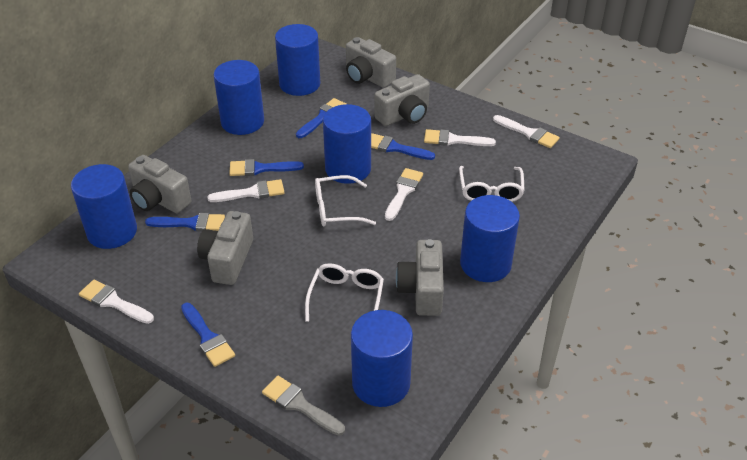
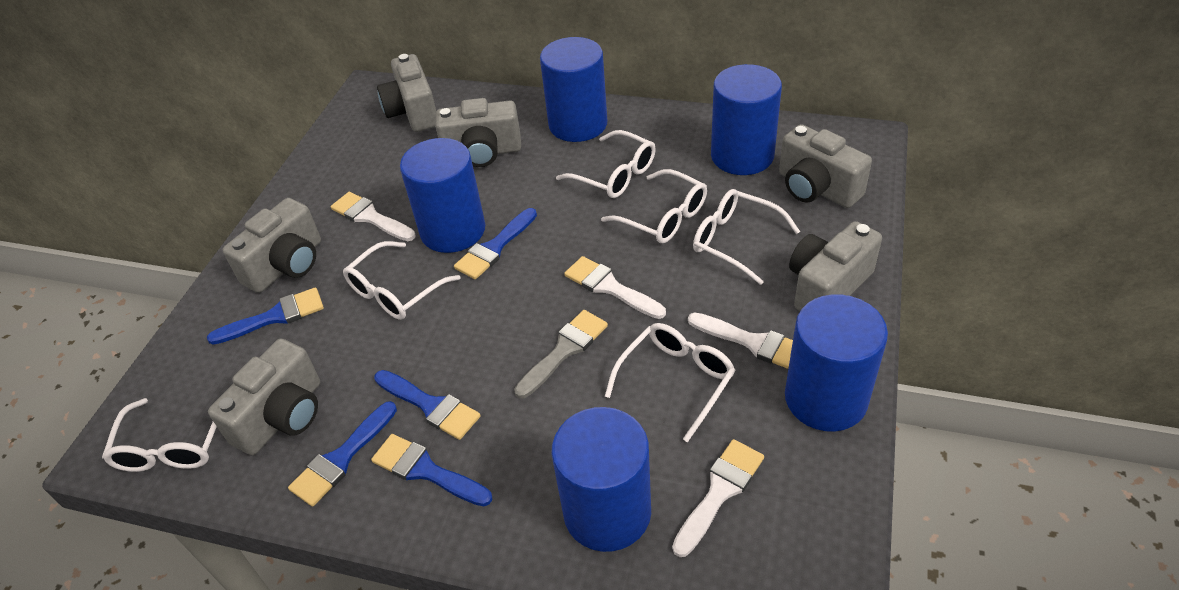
blue cylinder: [71,164,137,249] [213,60,264,135] [275,24,320,96] [323,104,371,184] [351,310,413,407] [460,195,520,282] = 6 -> [400,138,485,253] [540,37,607,142] [551,407,651,552] [711,64,782,175] [785,294,888,432] = 5
grey camera: [128,155,192,213] [197,211,253,285] [346,37,396,88] [374,74,430,126] [396,239,444,316] = 5 -> [208,338,320,455] [223,198,321,293] [377,54,436,132] [435,98,521,167] [779,124,872,208] [789,221,882,311] = 6
white brush: [79,280,154,324] [207,179,285,202] [385,168,423,221] [424,129,496,146] [493,115,560,148] = 5 -> [331,192,415,241] [564,256,666,319] [672,439,764,557] [688,312,793,369] = 4
white glasses: [305,263,384,321] [315,175,376,227] [459,166,525,202] = 3 -> [102,398,217,472] [343,241,461,320] [556,130,656,198] [601,169,707,243] [605,323,736,442] [693,189,800,285] = 6

